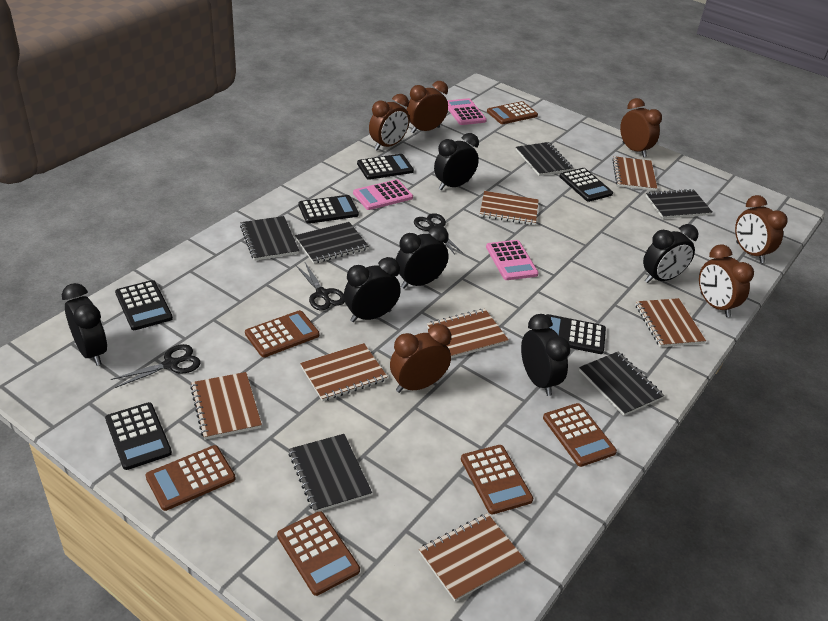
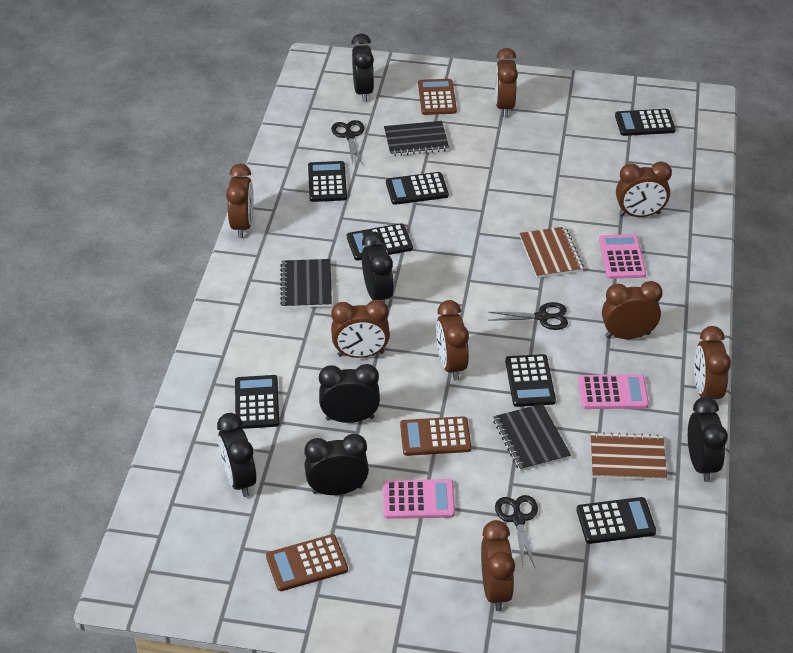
black calculator: [105,402,172,470] [115,280,173,330] [299,195,359,224] [357,154,414,180] [546,314,606,354] [559,168,613,202] = 6 -> [235,375,279,429] [308,161,347,202] [347,223,413,261] [386,172,449,205] [505,354,556,407] [576,497,656,544] [615,109,676,136] = 7
black notebook: [240,216,299,261] [289,434,372,513] [295,222,369,264] [516,142,573,176] [579,351,665,416] [646,189,713,219] = 6 -> [280,259,332,308] [384,121,449,156] [493,404,571,471] = 3
brown calculator: [146,445,236,511] [245,310,319,357] [277,511,360,596] [461,445,533,515] [487,101,538,124] [543,403,617,467] = 6 -> [266,534,348,591] [400,416,471,456] [418,79,457,115] = 3
brown clock: [369,94,410,150] [390,324,451,393] [407,81,448,134] [620,98,662,157] [699,244,754,317] [735,195,788,263] = 6 -> [226,164,254,238] [331,300,390,358] [436,300,469,381] [481,520,515,611] [495,48,518,117] [602,281,663,339] [616,161,672,217] [694,326,731,399] = 8
brown notebook: [190,372,262,440] [300,343,388,401] [419,513,525,601] [427,309,509,358] [480,191,539,225] [612,156,657,191] [635,298,706,347] = 7 -> [519,227,584,278] [590,432,667,481] = 2

